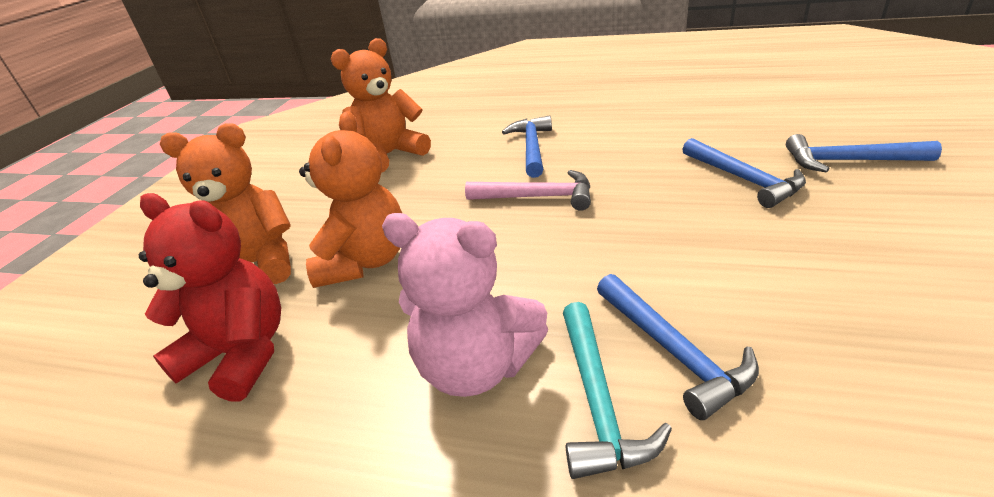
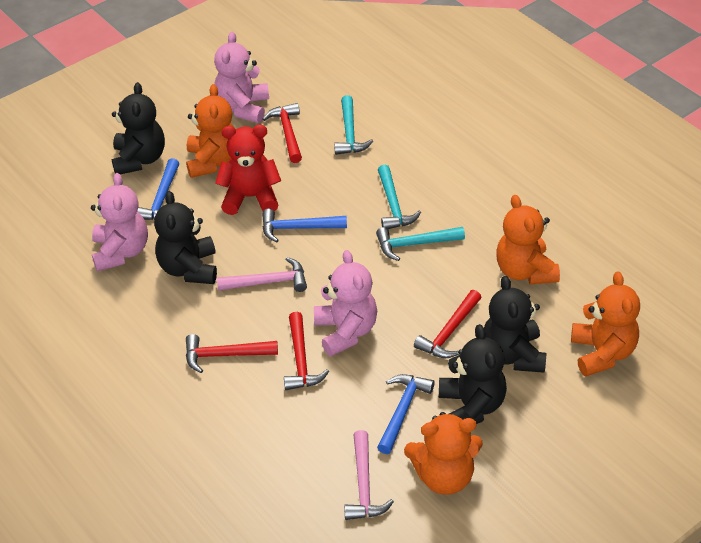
black teddy bear: none = 0 -> [112,82,165,175] [154,191,217,284] [439,324,507,424] [484,276,546,373] = 4
blue hammer: [502,115,552,178] [597,274,759,420] [682,138,806,208] [786,134,942,173] = 4 -> [138,158,179,220] [262,209,347,242] [377,374,435,454] = 3
orange teddy bear: [160,123,291,284] [299,111,402,288] [331,38,431,172] = 3 -> [186,84,234,178] [404,412,483,495] [496,195,560,284] [571,271,640,376] = 4
pink hammer: [465,170,591,211] = 1 -> [217,257,307,292] [344,430,394,520] = 2
pink teddy bear: [382,213,548,397] = 1 -> [91,173,148,272] [214,32,269,123] [314,250,377,356] = 3
red hammer: none = 0 -> [186,334,278,373] [263,103,302,163] [284,312,329,390] [414,290,482,358] = 4
turquoise hammer: [563,302,672,479] = 1 -> [334,95,373,155] [376,227,465,261] [378,165,421,229] = 3

